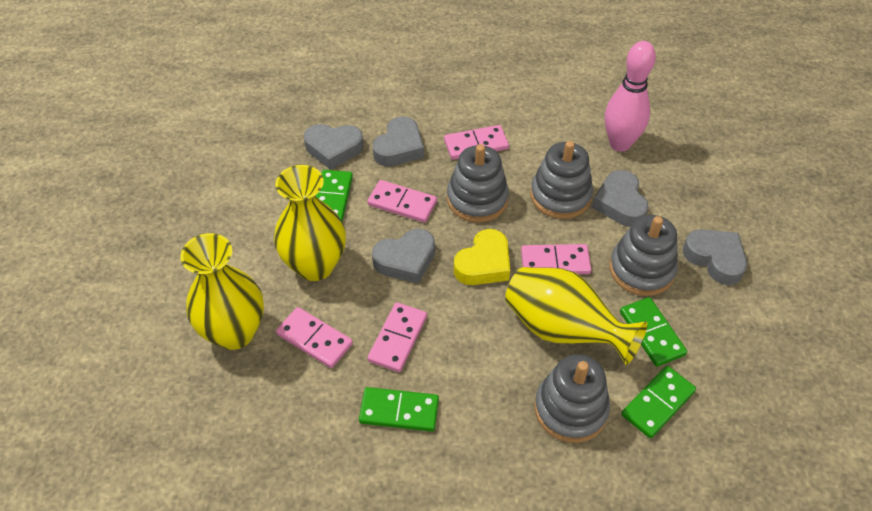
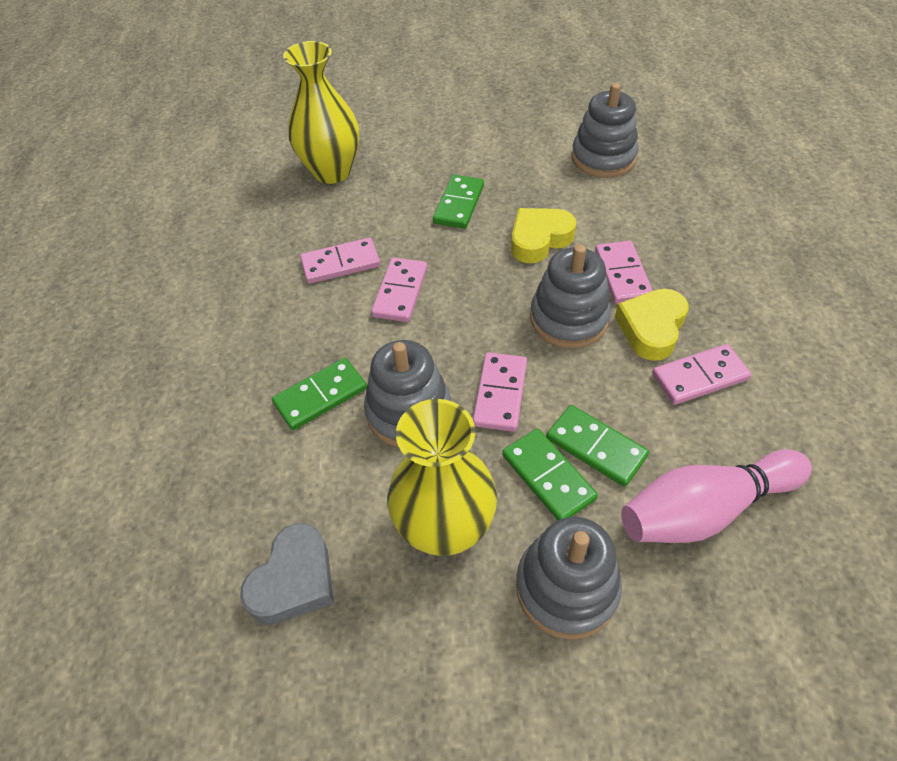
grey heart: [304,124,364,170] [372,229,435,284] [373,116,424,167] [592,170,649,227] [683,229,747,285] = 5 -> [240,523,334,625] = 1
yellow heart: [454,229,510,285] = 1 -> [511,208,576,263] [615,289,689,361] = 2
yellow vase: [180,233,264,350] [274,165,346,281] [505,267,648,365] = 3 -> [283,41,359,184] [387,399,497,556] = 2

